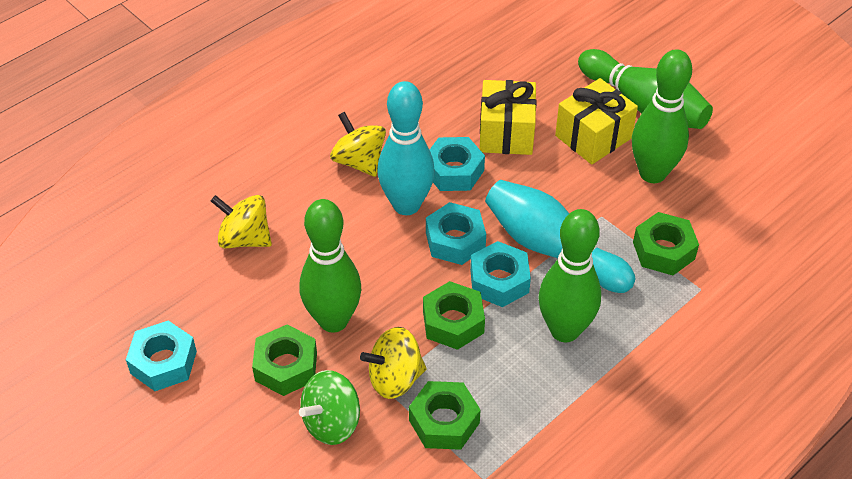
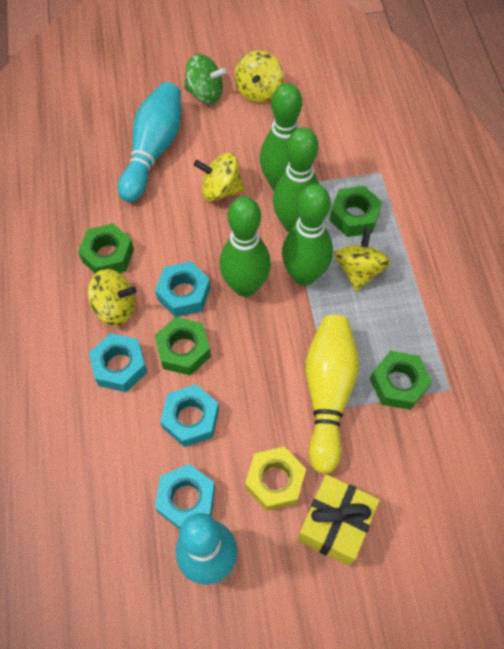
yellow bowling pin: none = 0 -> [306,315,359,474] = 1
yellow gift: [479,80,537,155] [555,78,638,165] = 2 -> [297,474,380,566] = 1
yellow nut: none = 0 -> [245,447,306,511] = 1
yellow spinning top: [211,195,272,249] [330,112,386,177] [360,327,427,399] = 3 -> [88,269,136,326] [194,152,245,201] [234,51,283,103] [334,227,391,291] = 4

